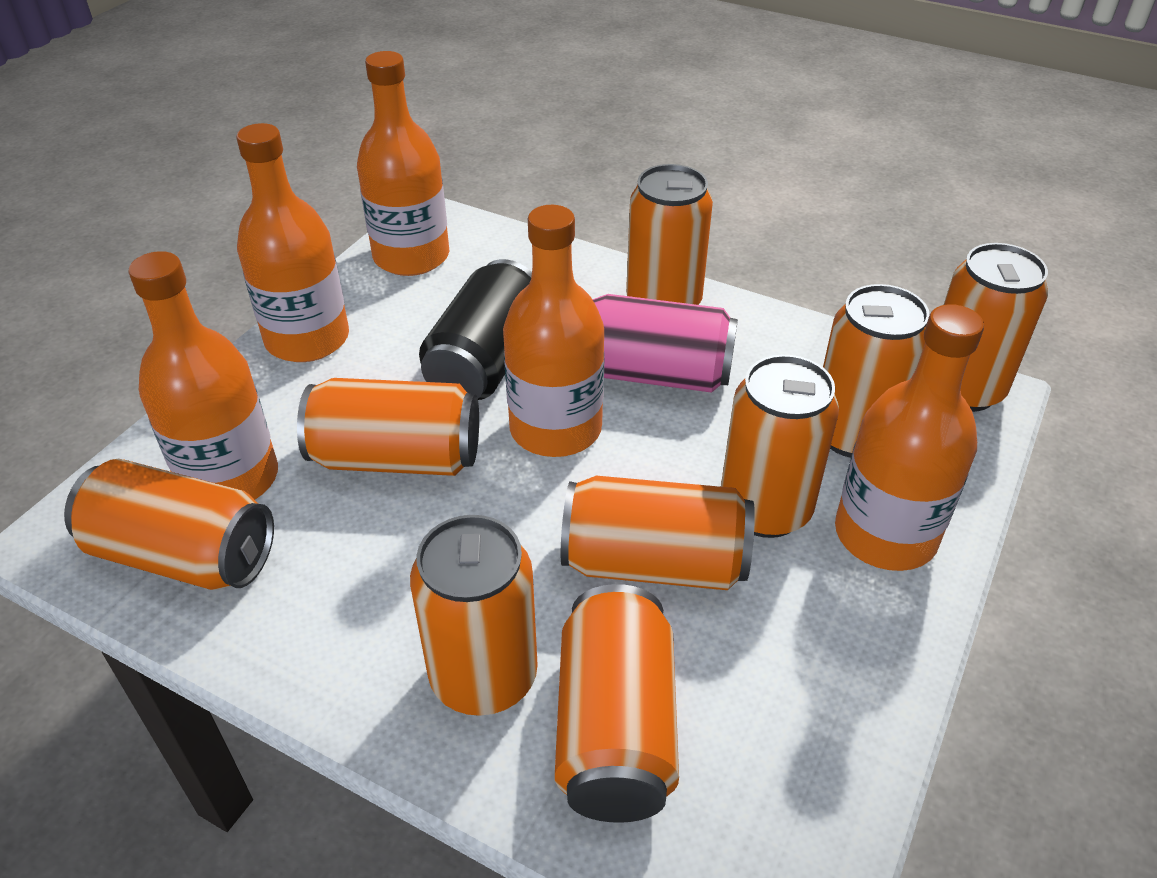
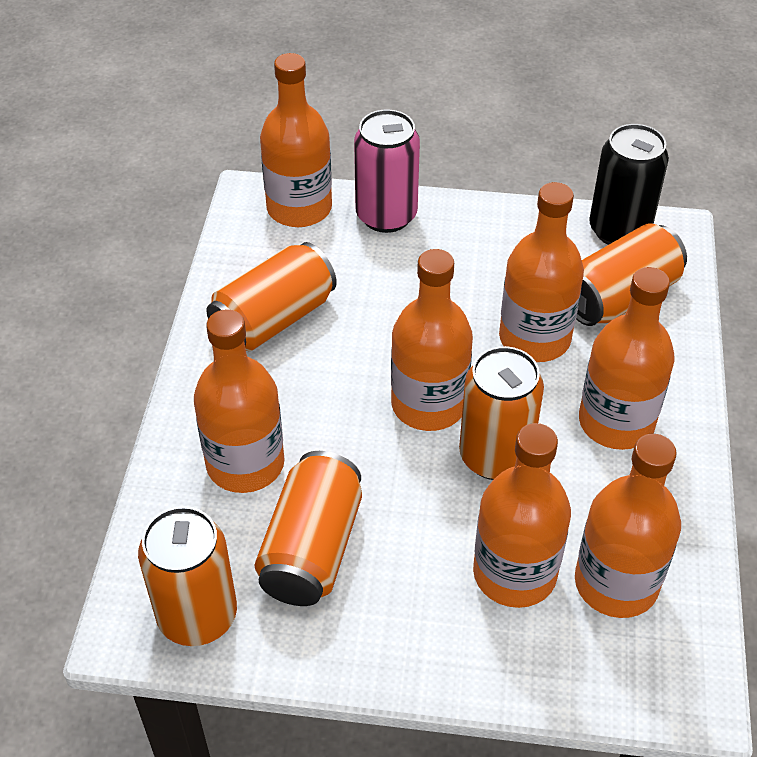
orange bottle: [128,251,278,500] [236,123,349,362] [357,51,449,276] [503,205,605,457] [835,304,984,571] = 5 -> [194,309,285,493] [260,53,332,227] [391,249,473,431] [473,423,571,608] [499,182,584,362] [575,434,681,618] [579,267,675,450] = 7
orange can: [64,459,274,590] [297,378,479,476] [410,515,538,716] [555,584,679,823] [561,476,755,590] [626,164,713,305] [721,355,839,538] [823,284,930,458] [944,243,1048,412] = 9 -> [138,506,237,646] [206,242,337,351] [255,451,362,606] [459,346,544,480] [576,223,687,326] = 5

